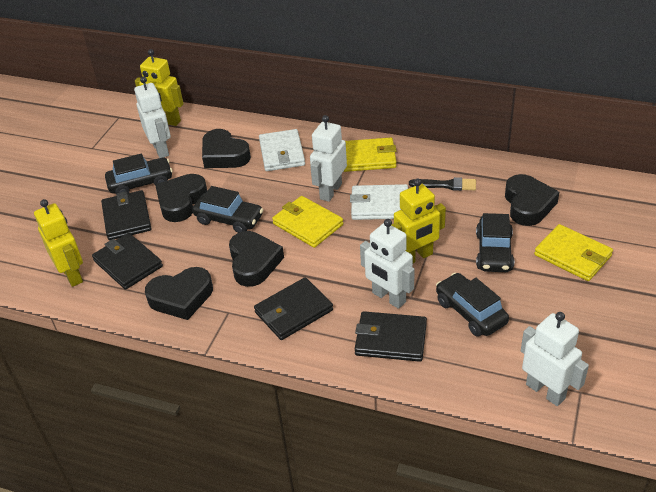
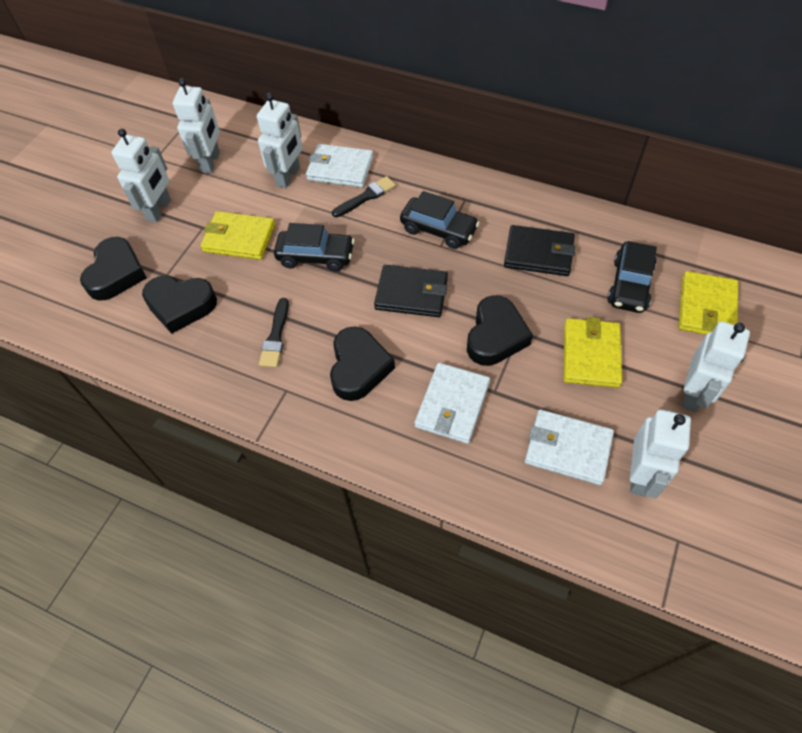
black brush: [409,177,476,191] = 1 -> [259,298,289,368] [332,176,396,217] = 2
black car: [105,154,173,194] [192,186,263,233] [436,273,509,337] [476,213,514,272] = 4 -> [274,223,355,272] [400,191,480,249] [607,241,657,313] = 3
black heart: [145,267,213,320] [155,174,207,222] [202,129,251,168] [229,231,284,287] [505,174,559,226] = 5 -> [80,237,147,301] [142,275,217,334] [330,326,395,401] [467,295,533,366] = 4
black wallet: [92,233,163,290] [101,190,151,240] [254,277,333,340] [355,311,427,362] = 4 -> [374,265,448,317] [504,225,576,276] = 2
white robot: [134,76,171,158] [310,115,347,202] [360,219,415,309] [521,312,589,406] = 4 -> [111,129,171,223] [173,78,220,173] [257,93,303,188] [630,409,691,498] [682,321,750,412] = 5
white wallet: [259,129,305,171] [350,184,408,220] = 2 -> [306,144,374,188] [415,363,490,444] [525,409,614,485] = 3
yellow robot: [34,199,83,287] [135,49,184,126] [392,179,446,263] = 3 -> none = 0

